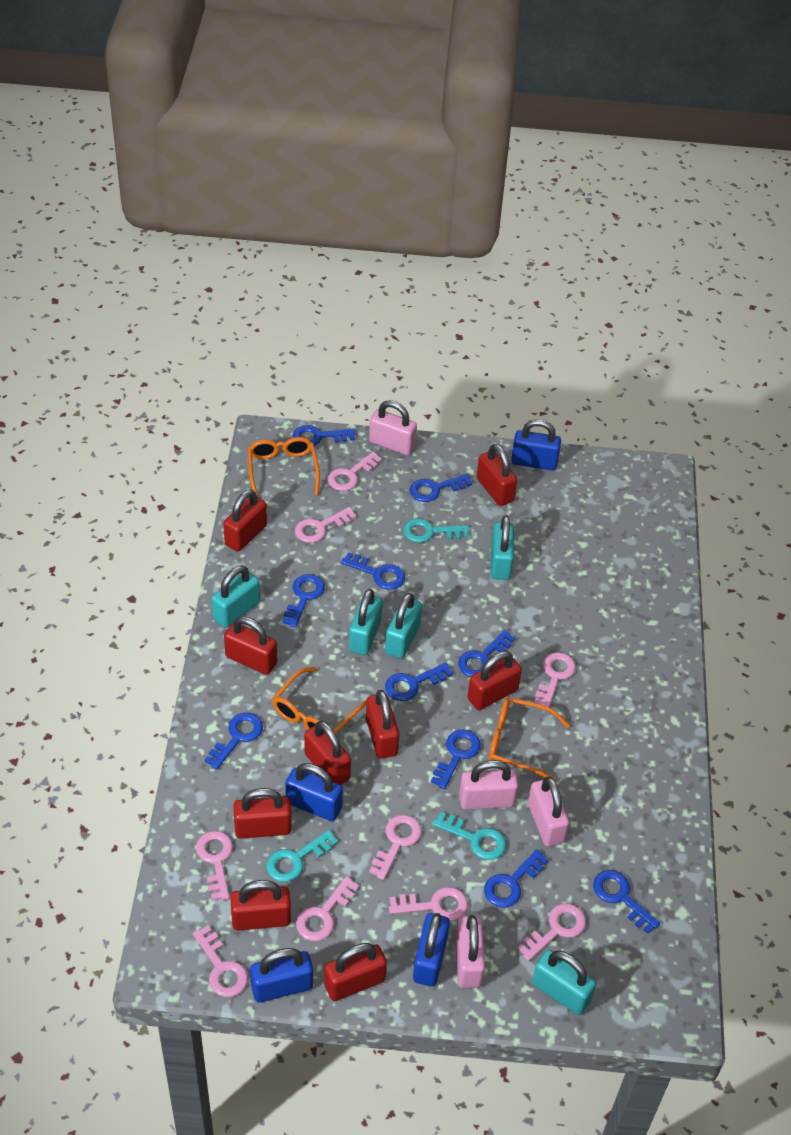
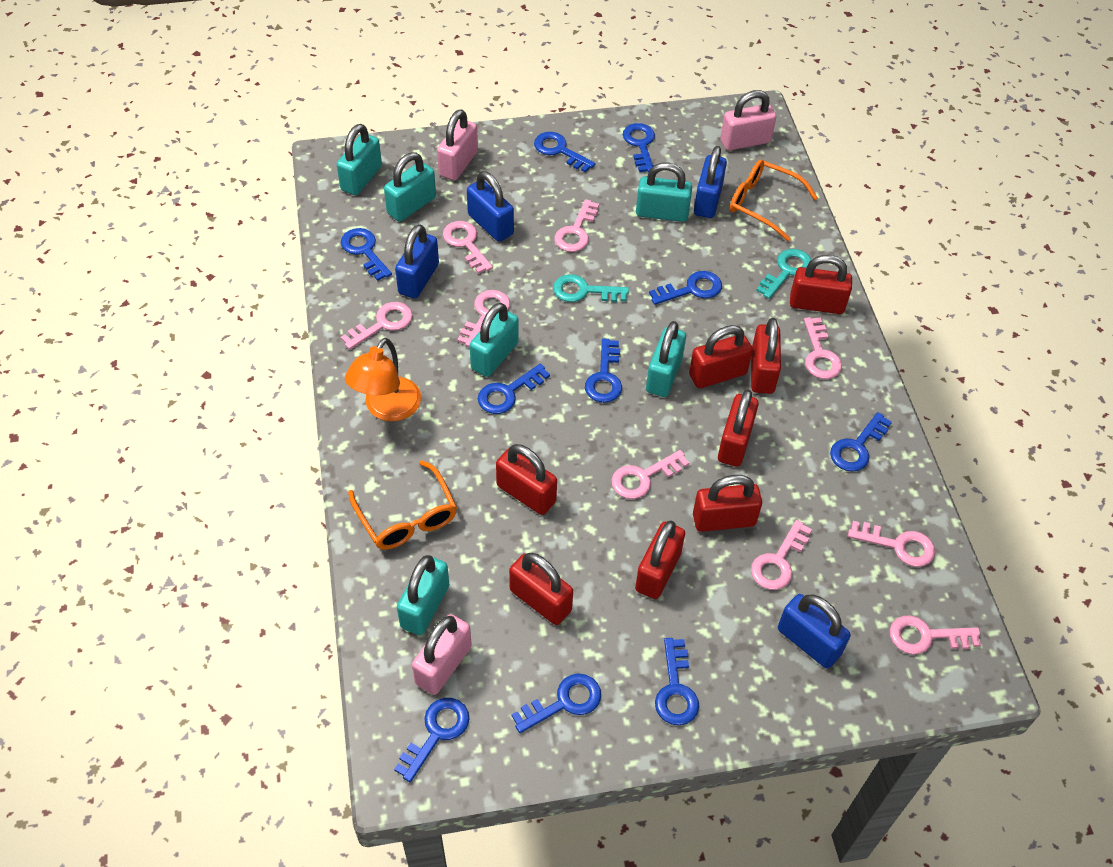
orange glasses: [248,437,320,498] [272,667,367,734] [489,697,570,781] = 3 -> [348,460,457,550] [730,160,818,241] = 2
orange lamp: none = 0 -> [345,338,421,421] = 1
pink padlock: [369,400,417,455] [455,915,485,988] [459,760,518,810] [528,777,569,847] = 4 -> [412,614,472,695] [437,109,478,181] [720,90,776,151] = 3
red padlock: [223,489,267,552] [224,616,277,675] [230,880,291,930] [233,788,291,839] [304,721,351,785] [324,943,387,1001] [366,690,399,759] [468,651,522,710] [477,444,517,506] = 9 -> [496,444,557,515] [509,553,573,625] [635,521,685,599] [689,325,753,388] [693,475,762,532] [718,389,759,467] [751,318,781,394] [790,255,852,314] = 8
turquoise key: [266,830,338,882] [403,519,469,543] [433,812,506,860] = 3 -> [553,274,629,302] [756,249,811,299] = 2
turquoise padlock: [211,565,260,628] [349,589,382,655] [385,593,422,659] [491,515,514,580] [532,950,596,1015] = 5 -> [337,124,382,195] [384,152,436,222] [397,555,449,635] [470,303,519,377] [636,162,692,222] [646,321,686,397] = 6

